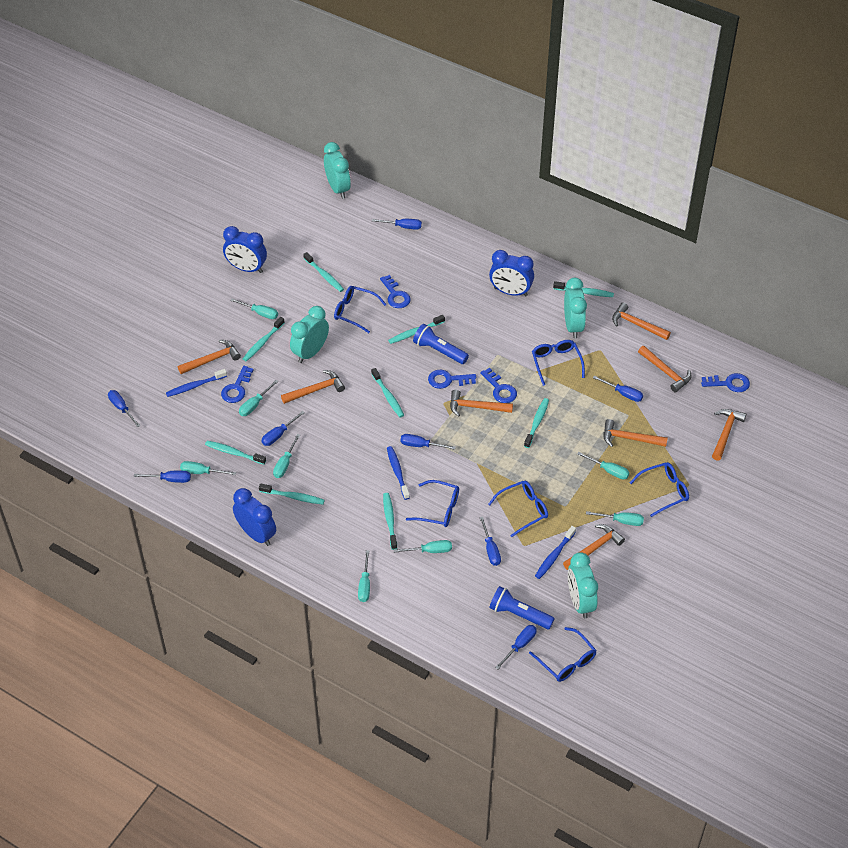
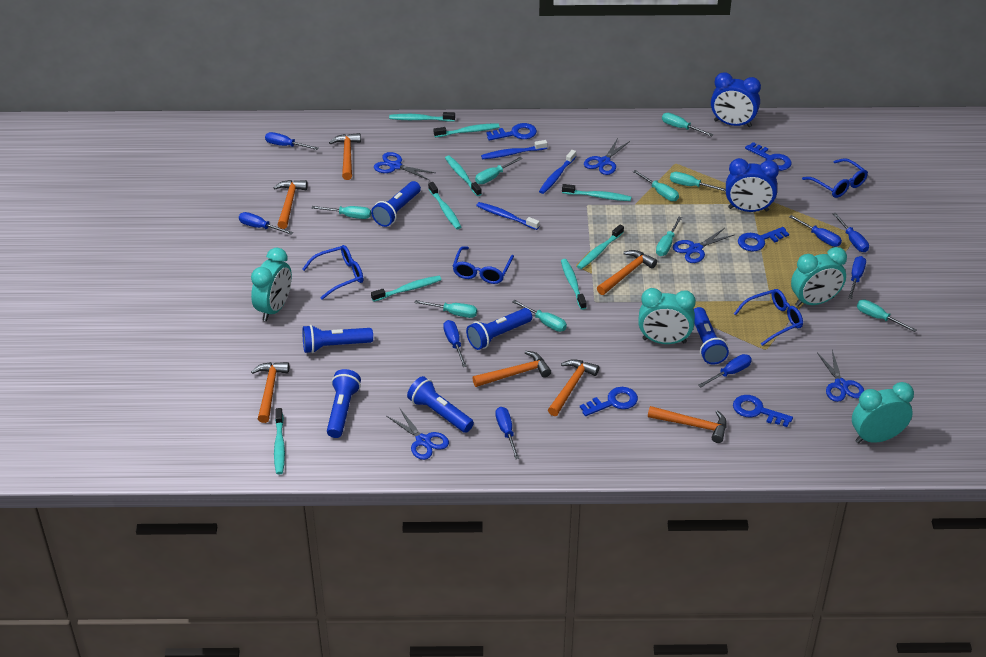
blue clock: [223,226,267,273] [233,488,276,546] [489,250,534,296] = 3 -> [711,72,761,127] [726,158,779,212] = 2
blue flashlight: [413,324,469,364] [489,586,555,629] = 2 -> [302,325,373,353] [327,369,361,438] [371,181,421,227] [407,376,474,433] [466,308,532,350] [694,307,729,365] = 6
blue glasses: [334,286,387,333] [406,480,459,527] [488,481,548,537] [529,627,597,682] [532,340,585,386] [630,462,689,517] = 6 -> [302,245,364,300] [453,246,514,284] [734,289,803,346] [802,158,868,198] = 4
blue scissors: none = 0 -> [374,152,435,180] [387,409,449,460] [584,138,630,175] [673,228,734,263] [817,350,864,402] = 5
orange hammer: [178,340,241,374] [281,370,345,404] [450,390,513,417] [563,524,625,570] [603,419,668,447] [612,302,671,340] [638,346,692,392] [712,409,746,461] = 8 -> [251,362,289,423] [273,180,308,229] [329,133,361,180] [472,351,551,387] [548,359,599,416] [597,250,657,295] [648,406,727,443] = 7
turquoise screwdriver: [180,461,236,475] [230,299,278,319] [239,380,278,416] [273,434,300,478] [358,550,370,602] [394,540,452,553] [577,452,629,479] [586,511,644,526] = 8 -> [312,206,371,219] [414,300,477,318] [475,157,523,184] [512,300,567,332] [633,170,679,201] [656,217,682,256] [662,113,714,136] [670,172,726,192] [857,300,917,332] = 9

